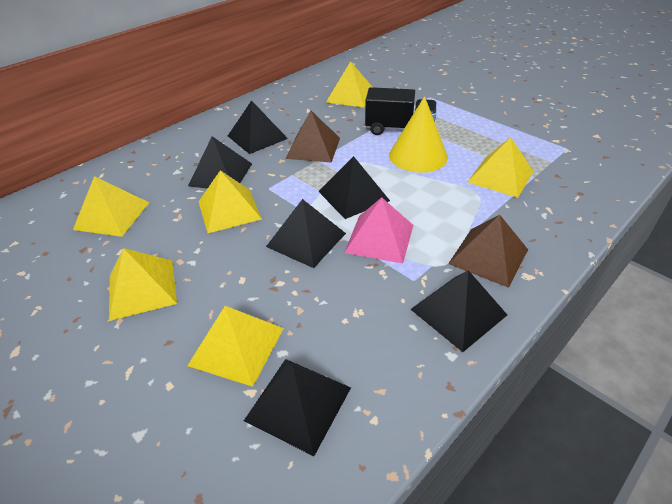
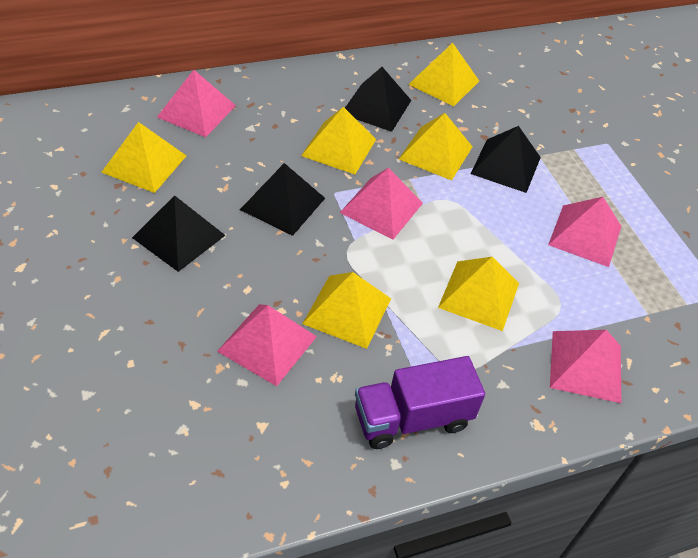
black pyramid: [188,136,252,189] [228,100,288,154] [244,359,351,456] [266,199,346,268] [318,156,390,219] [410,270,507,352] = 6 -> [132,195,226,272] [240,163,325,236] [345,67,411,132] [471,126,541,193] = 4
black truck: [365,87,437,135] = 1 -> none = 0
brown pyramid: [286,111,340,163] [448,215,528,288] = 2 -> none = 0
pink pyramid: [344,197,413,264] = 1 -> [157,70,236,137] [217,304,317,386] [340,168,423,240] [548,197,621,267] [550,330,621,403] = 5
purple truck: none = 0 -> [355,356,485,449] = 1
yellow cone: [389,96,448,173] = 1 -> none = 0

